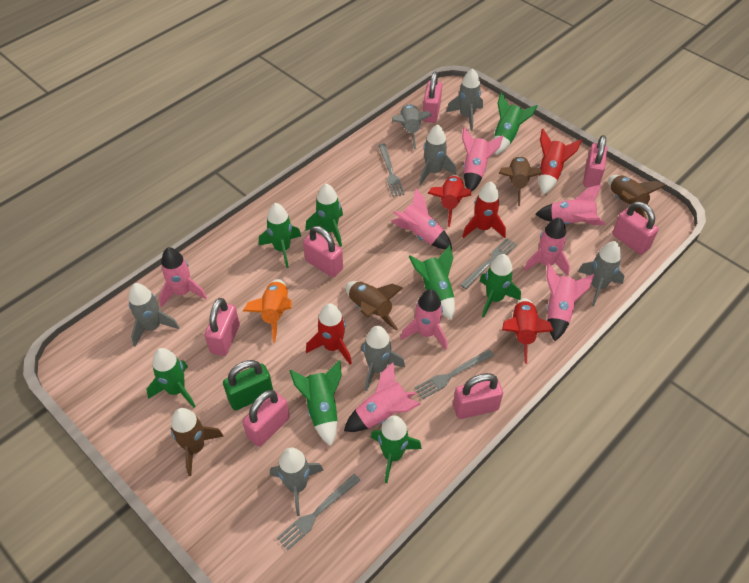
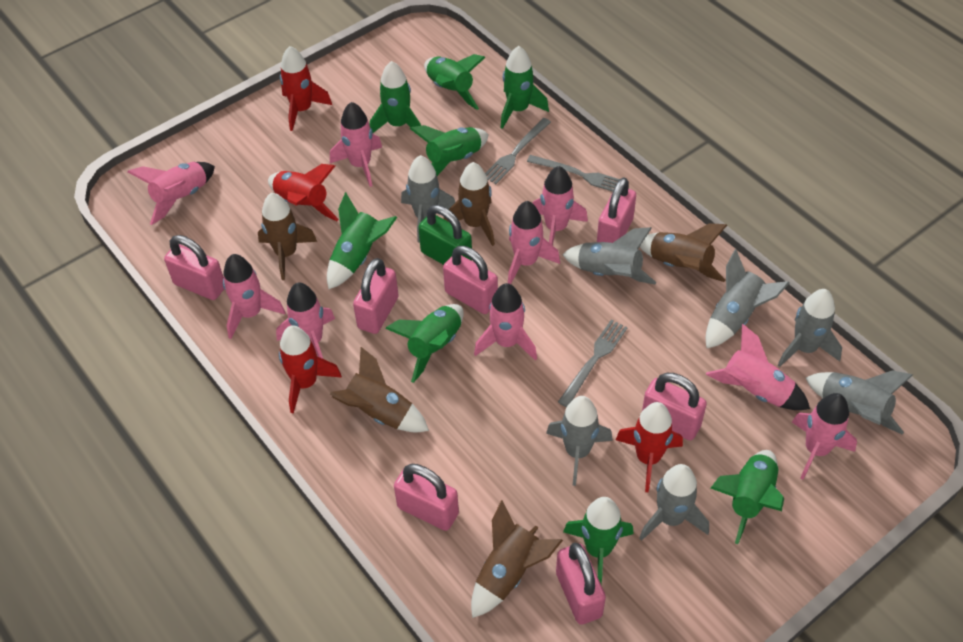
brown rocket: [170,408,224,476] [346,281,403,331] [499,156,542,206] [608,175,666,219] = 4 -> [258,193,317,280] [330,347,429,432] [443,162,495,246] [471,500,563,618] [640,223,727,282] = 5
grey fork: [277,474,361,551] [378,144,404,197] [415,349,494,399] [460,238,517,289] = 4 -> [485,118,551,184] [527,155,619,192] [558,320,628,407] = 3
orange rocket: [243,279,292,343] = 1 -> none = 0
pink rocket: [159,247,207,307] [344,362,421,432] [391,189,452,249] [401,289,447,350] [462,127,503,192] [524,217,570,276] [535,185,606,225] [546,263,594,341] = 8 -> [127,162,215,225] [223,254,285,339] [276,282,335,359] [330,102,382,187] [474,283,537,361] [508,201,560,284] [533,166,588,245] [706,324,810,410] [792,393,857,479] = 9
red rocket: [306,303,352,365] [427,175,471,227] [462,182,506,238] [502,298,553,364] [539,129,582,195] = 5 -> [268,164,339,221] [279,325,342,414] [280,46,332,131] [616,402,683,493] = 4

